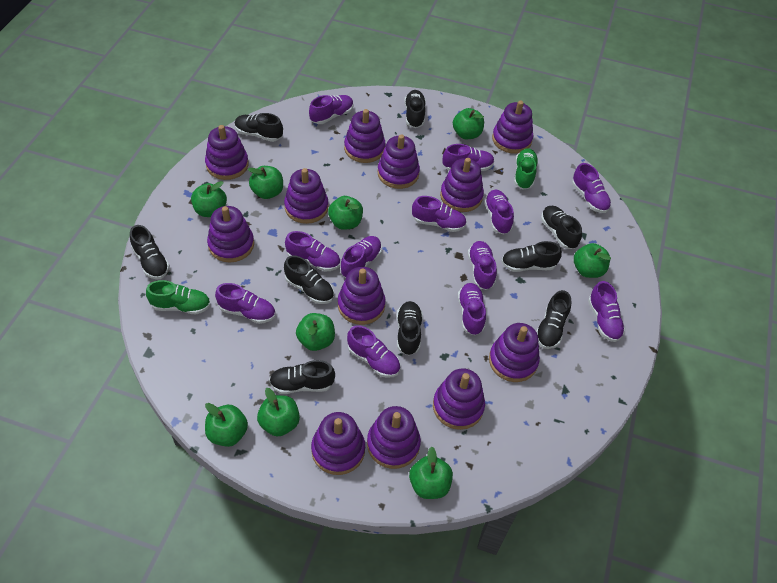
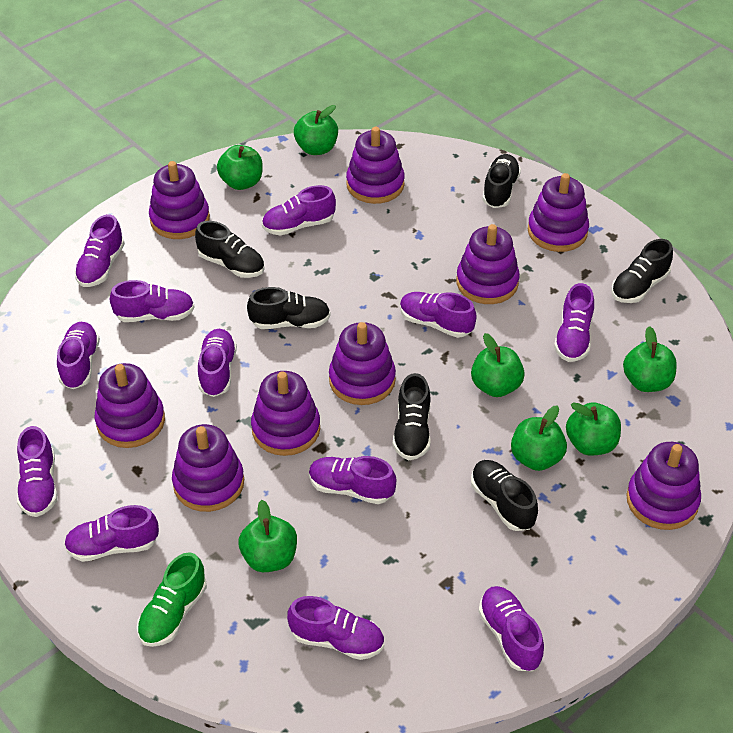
black shoe: [130,225,170,279] [235,113,283,142] [269,360,335,394] [284,255,334,304] [397,301,423,356] [404,90,426,128] [501,241,562,272] [536,290,571,349] [541,206,582,249] = 9 -> [195,221,265,278] [247,287,330,329] [393,373,431,460] [471,460,538,531] [482,154,521,208] [611,239,673,303] = 6
green apple: [191,181,227,217] [205,403,248,447] [248,166,283,199] [257,388,300,437] [296,313,335,351] [328,196,363,230] [409,447,453,499] [453,108,484,139] [574,243,611,278] = 9 -> [217,145,263,190] [238,500,297,572] [294,105,338,155] [471,333,525,397] [511,406,567,471] [566,402,621,456] [623,326,677,392] = 7
green shoe: [146,280,210,314] [514,148,538,190] = 2 -> [137,552,207,647] = 1
purple stacking toy: [205,125,249,180] [207,206,254,262] [284,168,328,224] [311,412,365,475] [338,267,386,325] [344,109,385,163] [367,406,421,469] [378,134,420,189] [433,368,485,430] [440,158,484,212] [489,323,540,382] [492,100,533,154] = 12 -> [95,363,165,448] [149,161,210,239] [172,424,244,512] [251,371,320,456] [329,322,396,405] [346,127,405,204] [456,224,520,304] [528,173,589,252] [626,442,701,530] = 9

